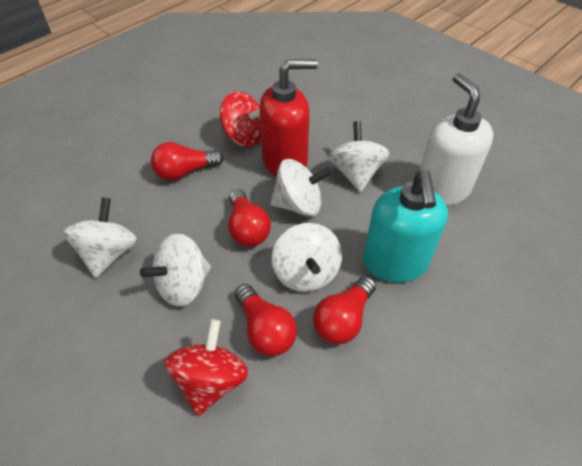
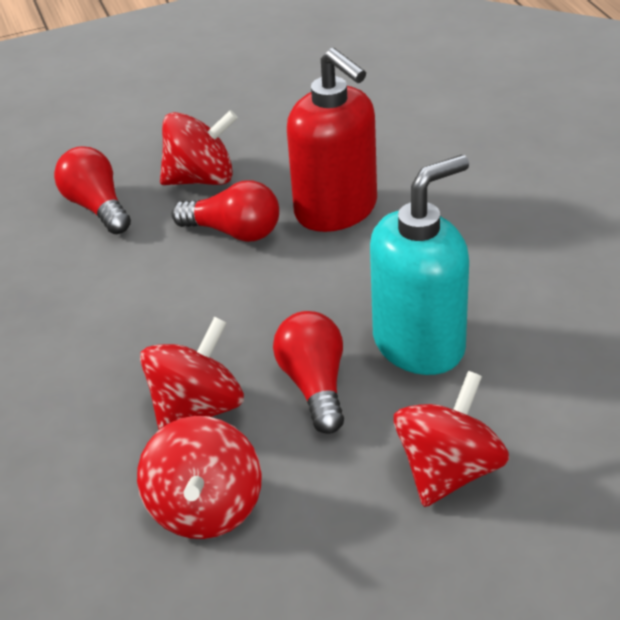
red light bulb: [151,142,224,181] [228,189,271,247] [235,284,297,356] [313,276,376,344] = 4 -> [54,146,131,234] [172,180,279,242] [273,311,344,434] = 3
red spinning top: [164,319,249,416] [220,91,261,147] = 2 -> [137,416,262,539] [140,317,244,430] [160,110,238,185] [393,371,509,507] = 4
white soap dispenser: [419,73,493,206] = 1 -> none = 0
white spinning top: [63,197,137,278] [140,233,211,307] [270,159,332,217] [272,223,342,292] [328,121,389,192] = 5 -> none = 0

